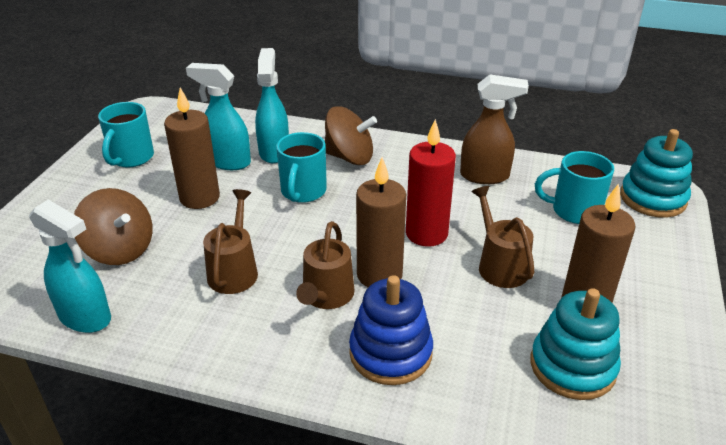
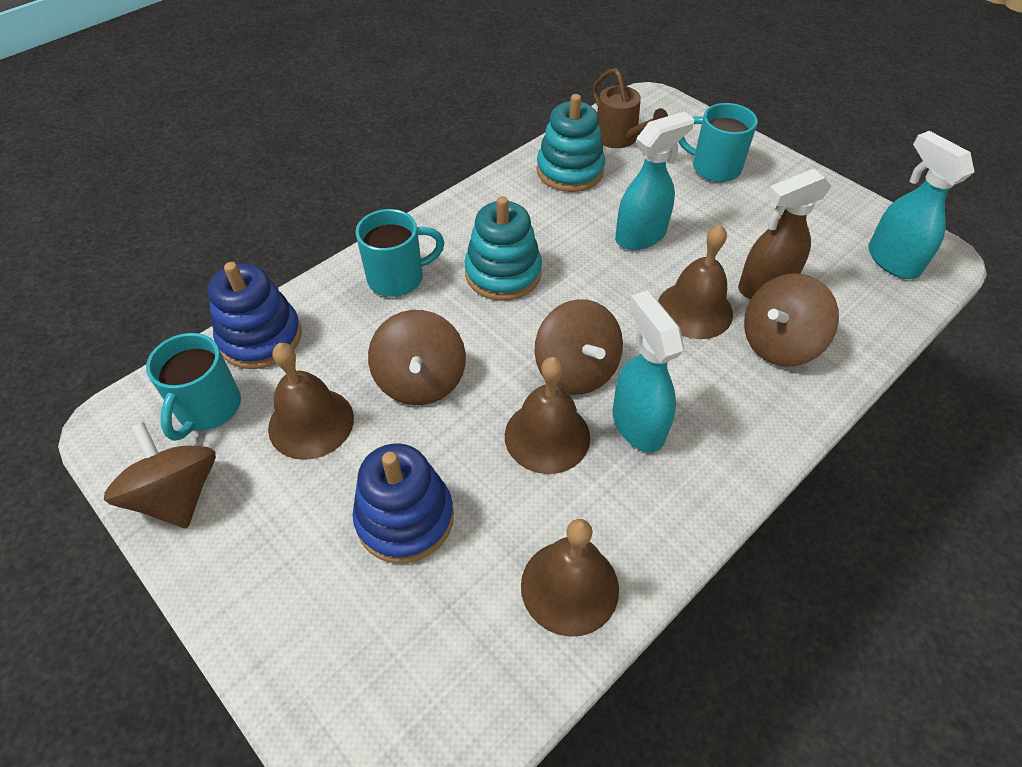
blue stacking toy: [349,275,433,385] = 1 -> [208,262,302,369] [353,443,454,563] = 2
brown bell: none = 0 -> [268,343,354,460] [505,357,590,474] [521,519,619,637] [658,224,733,339] = 4
brown candle: [164,87,220,209] [356,157,406,287] [561,183,636,303] = 3 -> none = 0
brown spinning top: [74,188,153,265] [325,106,377,165] = 2 -> [104,422,216,528] [368,310,466,405] [534,299,623,395] [744,273,839,367] = 4
brown watering can: [203,189,258,294] [296,221,355,309] [471,186,535,288] = 3 -> [592,68,668,148] = 1
red candle: [406,119,456,247] = 1 -> none = 0

